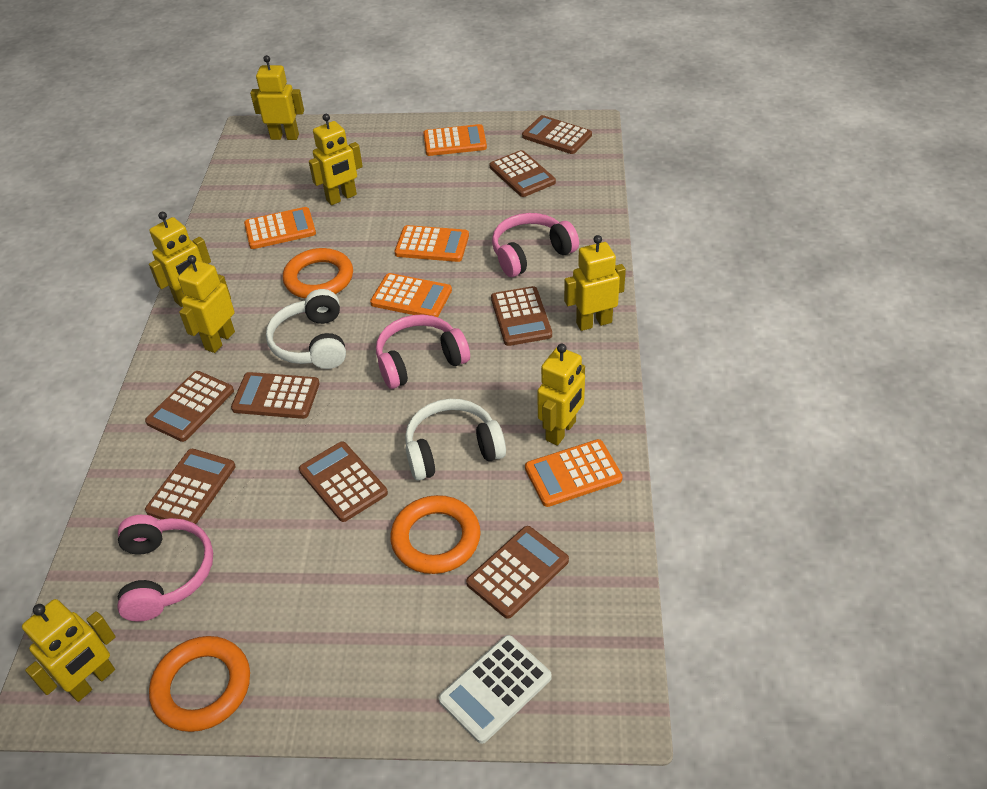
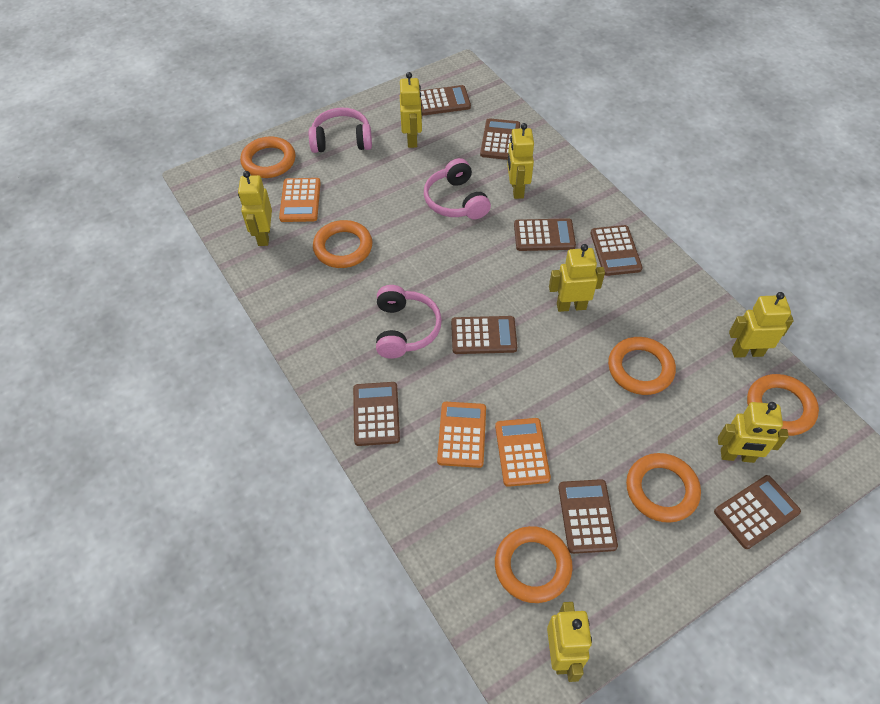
orange calculator: [244,207,316,249] [370,273,452,317] [395,225,469,262] [423,124,487,156] [525,439,623,507] = 5 -> [279,178,321,222] [437,402,486,468] [495,418,551,487] = 3
orange ring: [149,636,250,732] [283,248,353,299] [390,495,481,574] = 3 -> [240,137,296,178] [313,220,373,268] [495,526,573,603] [608,337,676,395] [626,453,701,523] [747,374,819,436] = 6
white calculator: [438,635,552,744] = 1 -> none = 0
white headphones: [266,289,346,369] [405,399,506,480] = 2 -> none = 0

